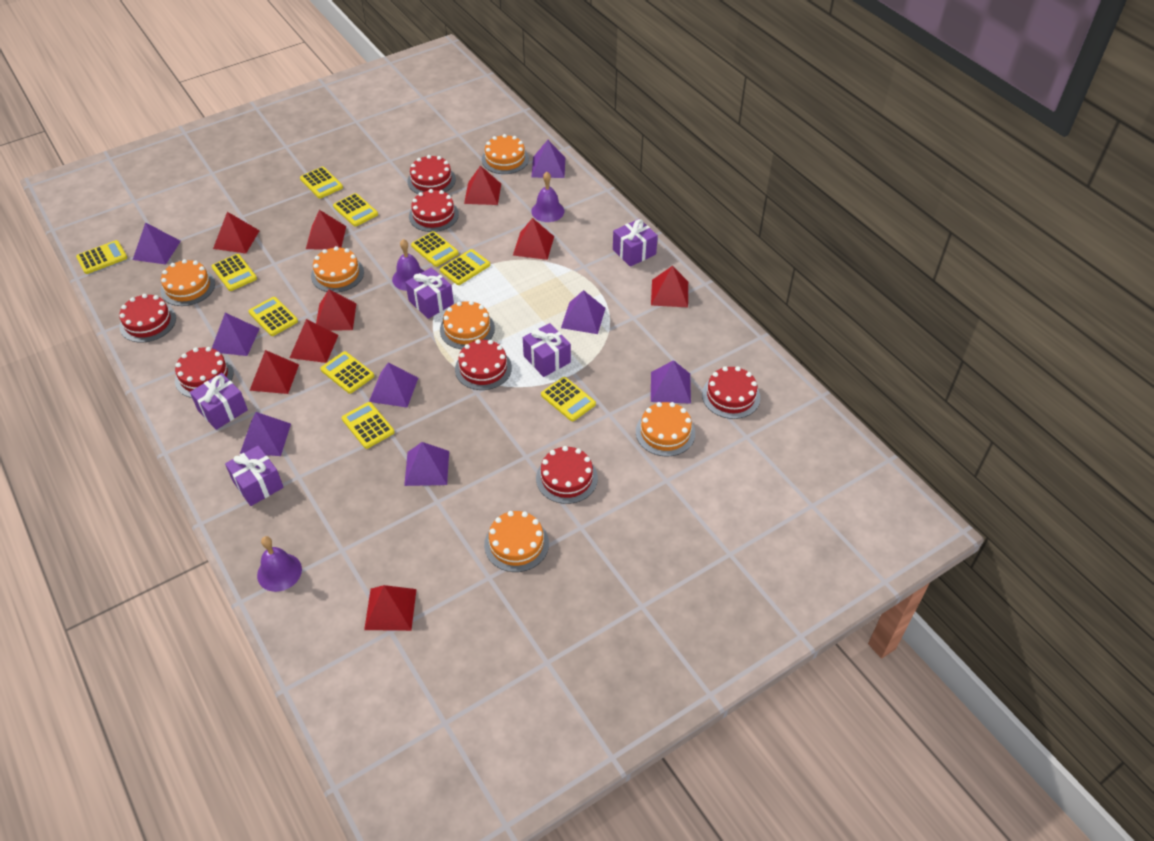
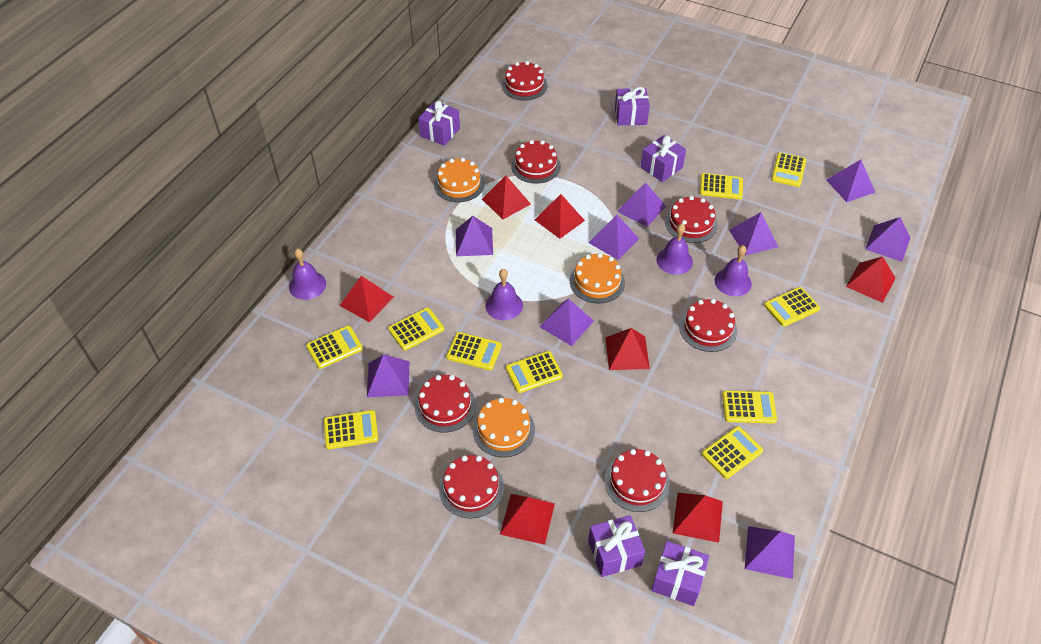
orange cake: [161,259,215,306] [311,246,364,293] [440,301,495,349] [482,134,529,174] [484,511,549,572] [636,402,695,457] = 6 -> [434,158,485,202] [473,398,535,457] [570,253,625,304] = 3
purple bell: [257,536,302,592] [392,239,424,291] [531,172,564,222] = 3 -> [289,248,326,300] [485,269,523,320] [656,224,693,275] [714,245,752,296] = 4
purple pyramid: [133,222,181,265] [212,313,260,356] [240,412,291,456] [369,363,418,407] [404,442,449,486] [531,140,565,178] [561,290,606,334] [651,360,691,404] = 8 -> [367,354,409,397] [456,216,493,256] [540,298,594,346] [589,215,639,260] [617,182,666,227] [729,212,778,256] [745,526,795,579] [826,160,875,202] [865,217,911,262] = 9
red pyramid: [213,212,260,254] [249,350,299,394] [290,319,338,363] [306,210,346,250] [316,290,356,331] [364,585,417,631] [464,166,501,205] [513,218,554,260] [651,266,688,307] = 9 -> [339,276,394,322] [482,176,531,219] [500,494,555,545] [535,194,585,239] [605,328,650,370] [672,493,723,543] [846,257,896,303] = 7

